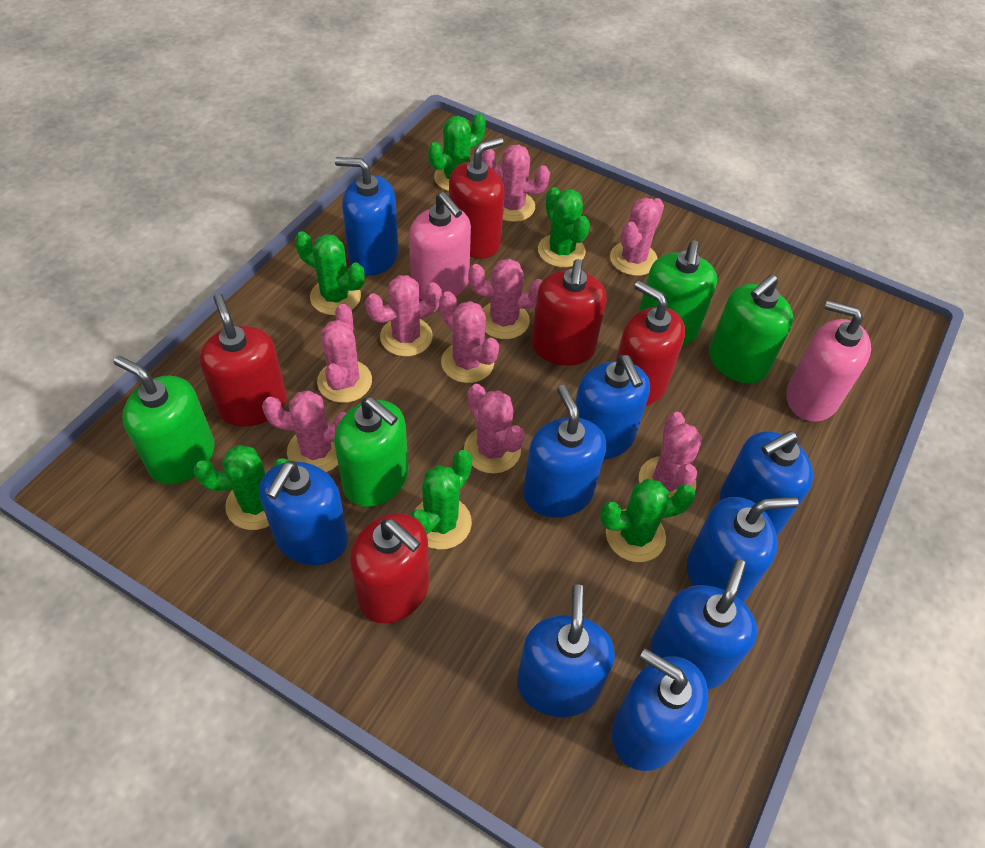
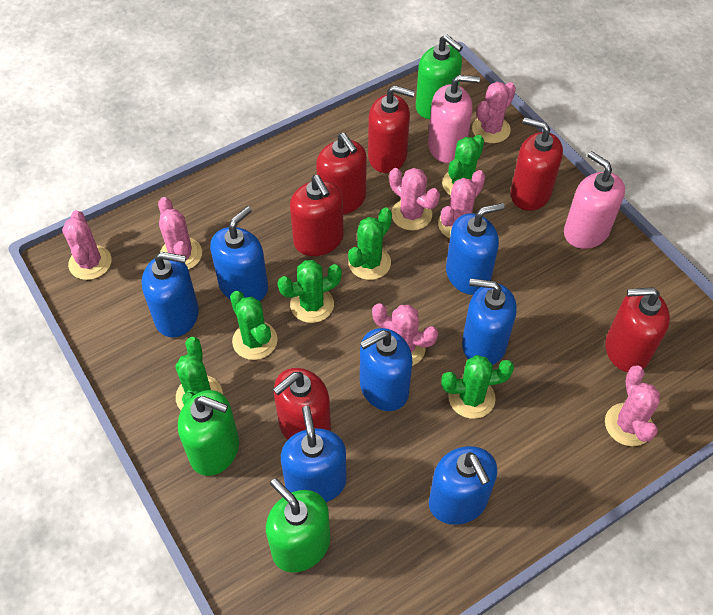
blue soap dispenser: [259,461,348,565] [335,157,398,275] [517,584,615,717] [523,385,606,517] [575,355,650,460] [612,648,708,771] [650,559,757,689] [687,497,799,603] [720,431,813,535] = 9 -> [142,252,199,337] [210,206,268,301] [281,406,347,502] [360,328,412,411] [429,446,498,525] [446,203,505,295] [462,278,517,365] = 7
green soap dispenser: [114,356,215,484] [334,397,408,507] [638,240,717,346] [709,274,793,384] = 4 -> [178,390,239,476] [266,478,331,573] [416,35,463,119] = 3
pink cactus: [262,390,346,472] [317,304,372,403] [365,275,442,357] [439,291,499,383] [464,384,525,474] [468,259,542,339] [482,144,550,222] [610,197,664,276] [639,412,702,498] = 9 -> [62,210,112,280] [158,197,202,270] [372,303,438,366] [389,168,440,231] [438,170,485,238] [472,82,516,143] [605,365,660,446] = 7
red soap dispenser: [199,293,287,427] [350,513,429,623] [449,137,505,258] [532,259,607,366] [616,281,685,406] = 5 -> [273,368,331,440] [290,175,344,256] [316,133,367,215] [368,85,415,173] [510,117,563,211] [605,287,670,372] = 6

